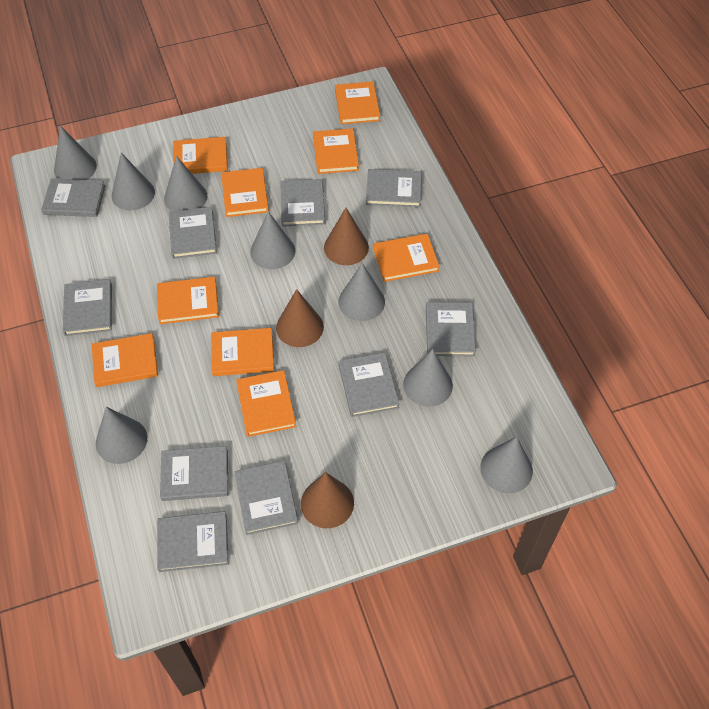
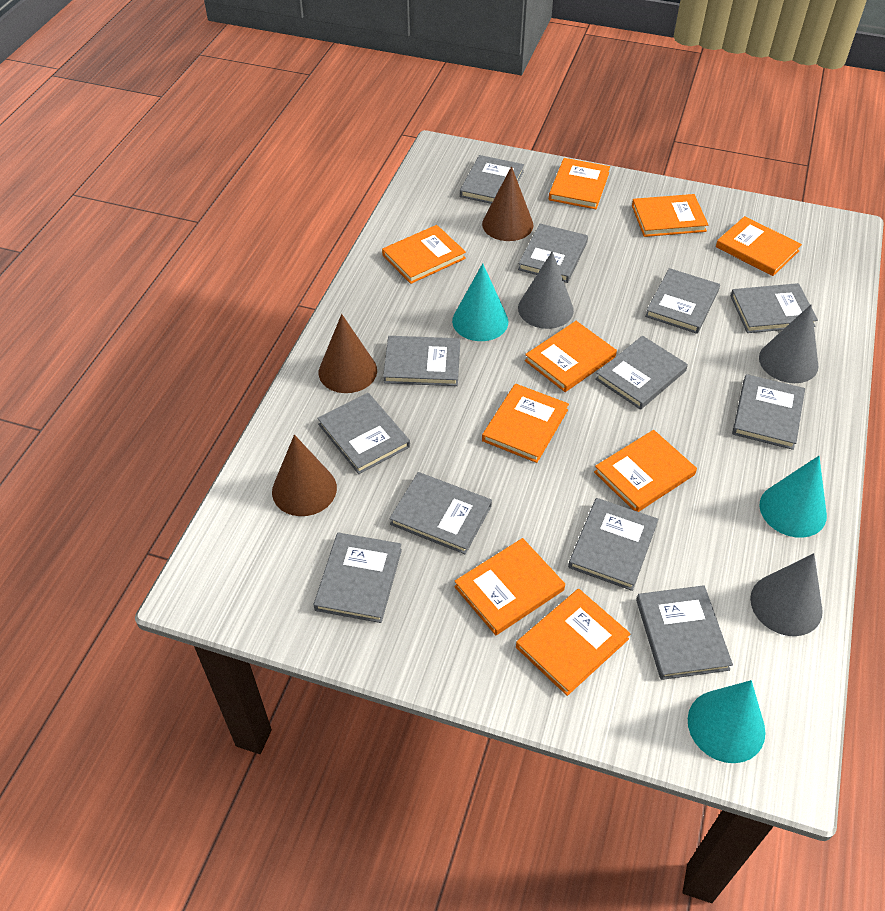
grey book: [41,178,106,217] [63,279,112,336] [157,511,229,572] [160,446,228,501] [169,207,217,259] [234,461,298,535] [280,179,325,227] [339,353,399,417] [366,169,422,207] [426,302,476,356] = 10 -> [314,532,402,623] [317,393,410,474] [383,336,460,386] [389,472,492,554] [460,155,524,204] [518,224,588,283] [568,498,658,591] [595,336,688,410] [636,585,733,680] [645,268,720,334] [730,283,818,333] [732,374,805,450] = 12
grey cone: [54,126,97,180] [96,407,147,464] [112,153,155,210] [164,156,207,211] [250,211,295,269] [338,263,385,321] [403,349,453,407] [480,437,533,493] = 8 -> [518,251,574,329] [750,553,823,636] [759,304,818,383] = 3
turquoise cone: none = 0 -> [452,263,508,341] [688,680,766,763] [759,456,827,538] = 3

